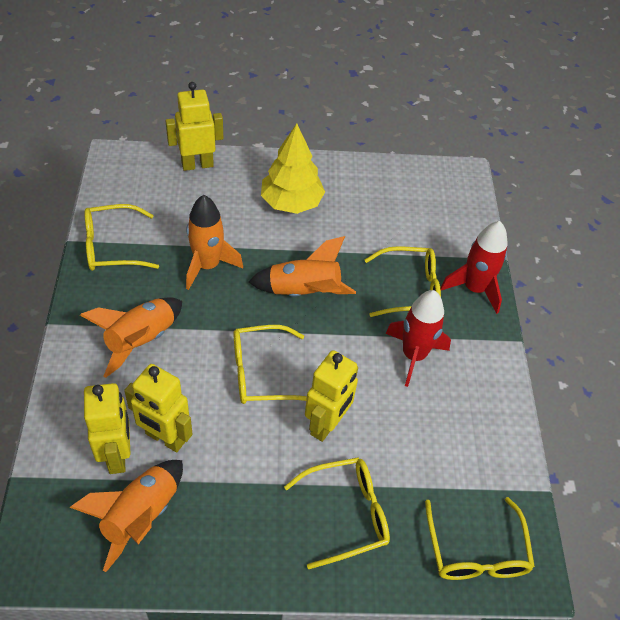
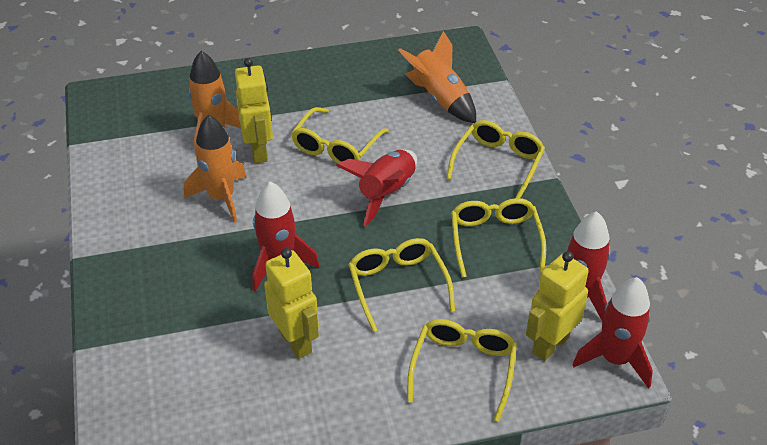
orange rocket: [70,460,183,572] [80,297,182,378] [186,195,243,290] [248,236,356,297] = 4 -> [184,114,246,223] [188,51,241,155] [398,31,476,123] = 3
red rocket: [385,290,451,387] [440,221,508,314] = 2 -> [252,182,320,291] [336,150,417,227] [538,211,611,321] [572,277,653,388] = 4
yellow robot: [84,383,130,474] [124,364,193,452] [165,82,223,171] [305,350,358,442] = 4 -> [235,58,273,163] [264,248,319,359] [526,251,589,361] = 3
yellow tree: [261,124,325,214] = 1 -> none = 0

